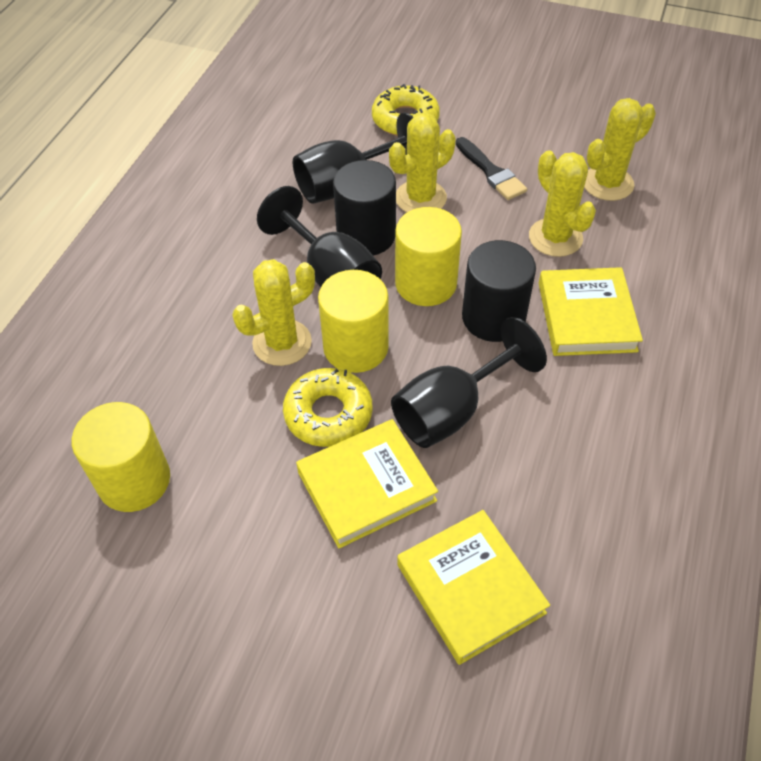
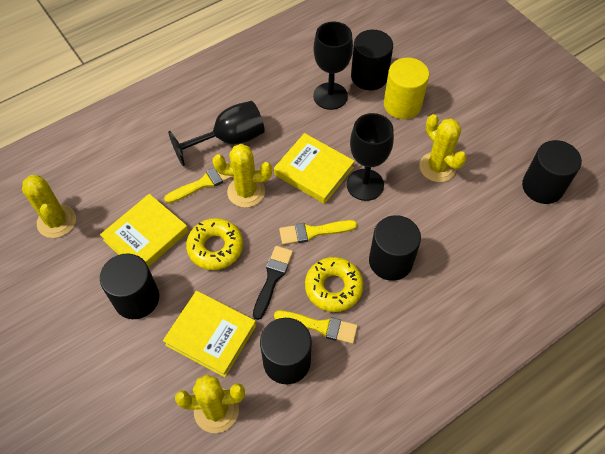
black cylinder: [333,160,396,256] [462,240,536,342] = 2 -> [100,253,159,319] [260,318,312,384] [351,30,393,90] [369,215,421,281] [522,140,582,204] = 5
yellow brush: none = 0 -> [164,162,233,203] [274,311,358,344] [279,220,357,245] = 3
yellow cylinder: [72,402,170,512] [318,270,389,373] [395,207,462,306] = 3 -> [384,58,429,119] = 1

